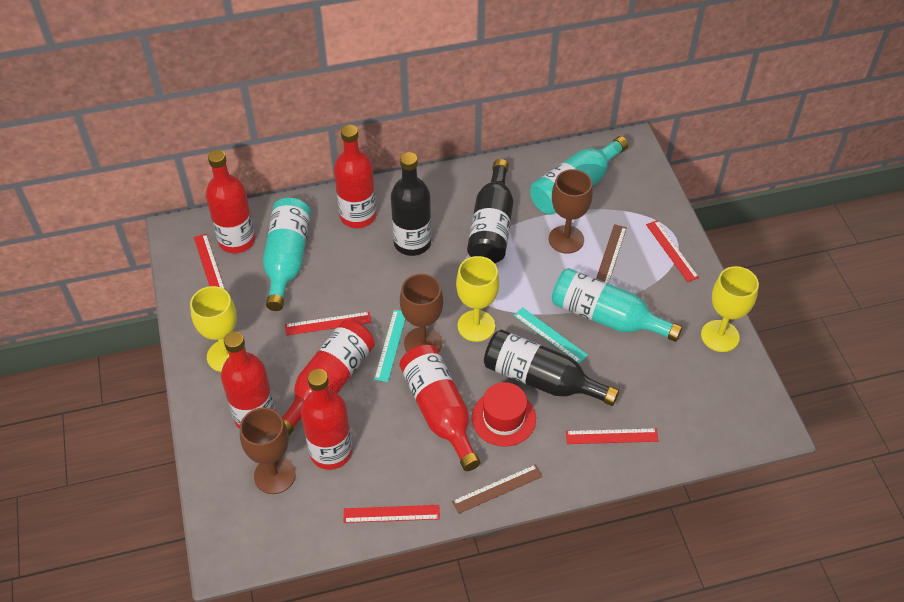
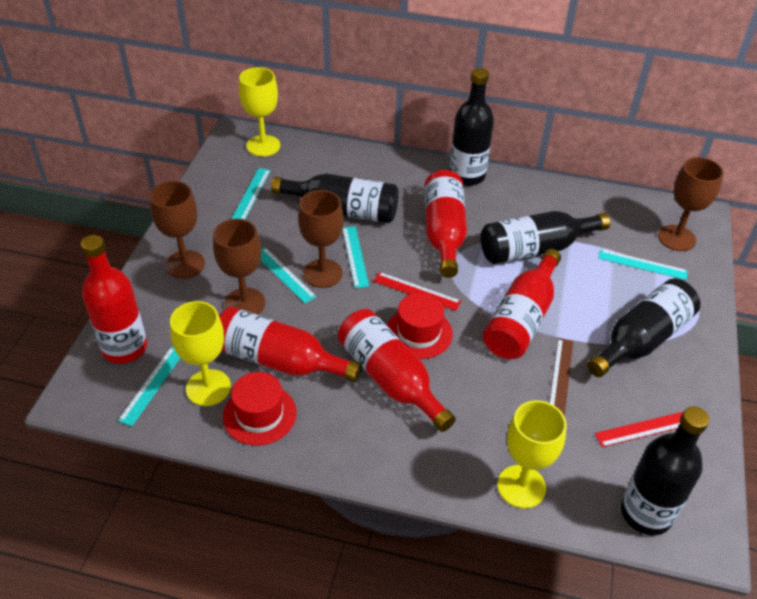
black bottle: [391,152,431,256] [467,159,513,263] [484,330,619,406] = 3 -> [271,174,399,223] [450,68,494,186] [481,211,610,264] [587,279,701,377] [621,406,709,535] = 5
brown goblet: [240,408,296,494] [400,274,443,352] [549,169,593,254] = 3 -> [150,181,205,279] [213,219,265,315] [298,190,344,288] [658,157,724,251] = 4
brown ruler: [452,464,543,514] [596,224,627,284] = 2 -> [549,338,573,417] = 1
red bottle: [206,150,255,253] [221,331,276,429] [282,320,375,435] [301,369,352,470] [334,125,376,228] [399,344,480,471] = 6 -> [81,235,147,364] [219,307,362,382] [338,309,456,432] [425,170,467,278] [483,249,561,359] = 5
red hat: [472,382,536,447] = 1 -> [223,372,297,445] [387,293,453,359] = 2
red ruler: [194,234,225,289] [285,312,371,336] [344,505,440,523] [566,428,659,444] [646,220,699,282] = 5 -> [373,272,461,311] [595,412,683,447] = 2
turquoise bottle: [263,198,311,311] [530,136,628,215] [552,268,683,342] = 3 -> none = 0
turquoise ruler: [374,310,405,382] [514,307,588,364] = 2 -> [118,347,180,426] [232,168,271,220] [261,247,317,304] [343,226,369,288] [599,249,688,280] = 5

